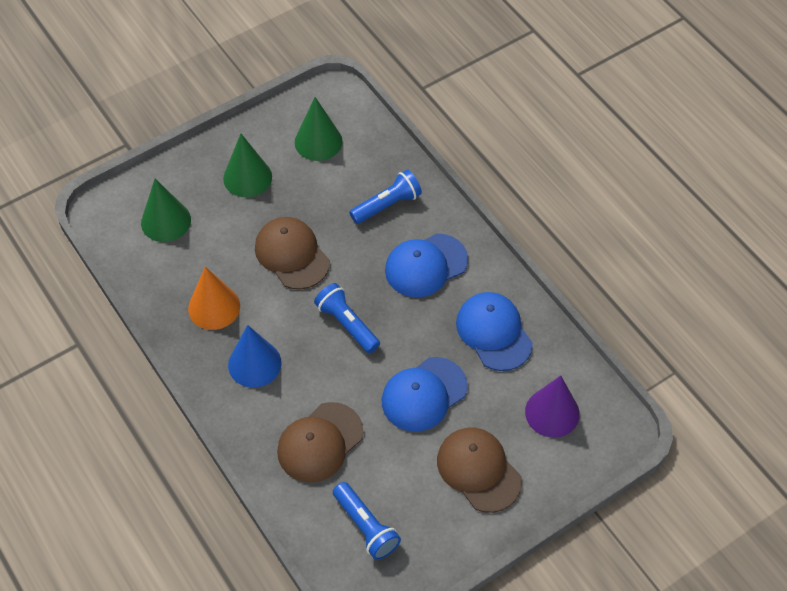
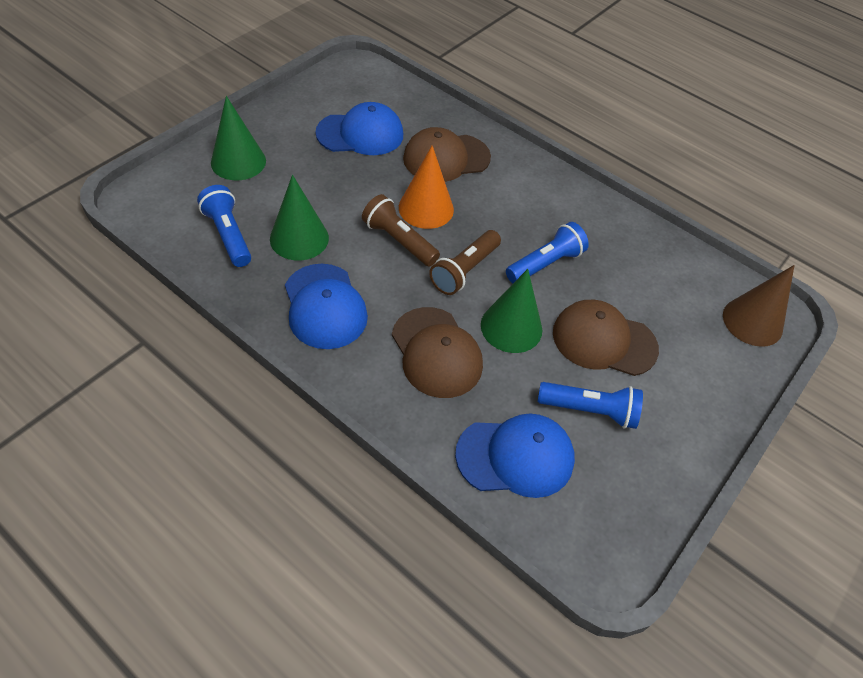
blue cone: [228,325,281,388] = 1 -> none = 0
brown cone: none = 0 -> [723,265,795,347] = 1
brown flashlight: none = 0 -> [362,194,440,267] [429,230,501,295] = 2
purple cone: [525,376,580,438] = 1 -> none = 0

